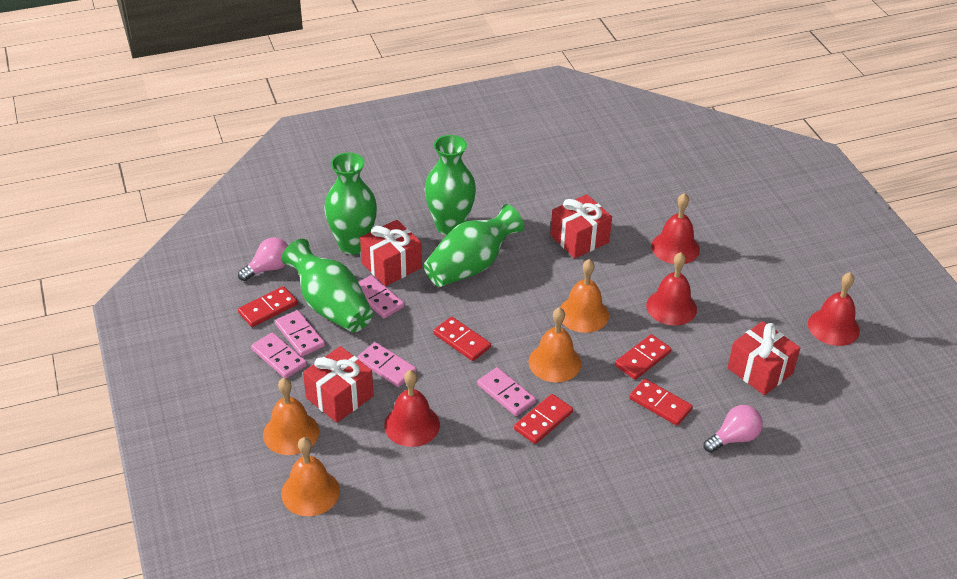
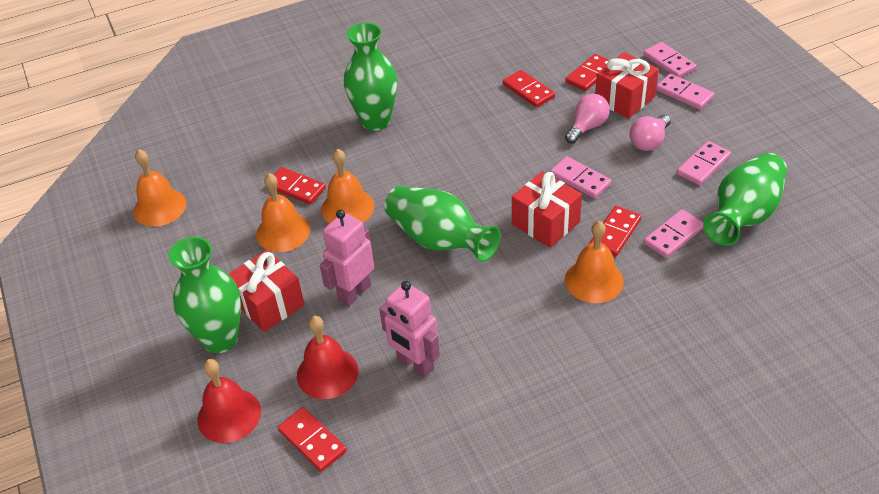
pink robot: none = 0 -> [320,210,374,307] [379,281,440,377] = 2
red bell: [384,370,440,447] [646,252,697,325] [651,193,700,264] [808,272,860,346] = 4 -> [198,359,261,443] [297,316,358,399] = 2
red gift: [303,346,374,423] [360,220,422,286] [550,194,612,258] [728,321,800,395] = 4 -> [229,250,305,332] [512,171,582,248] [595,52,659,119] = 3

